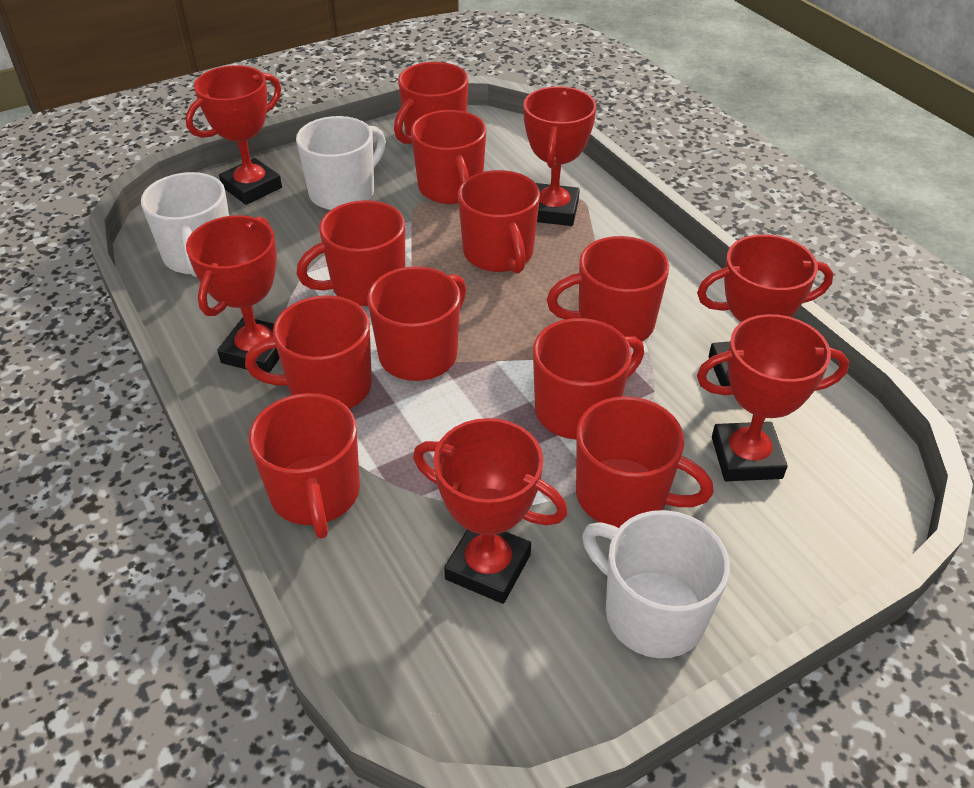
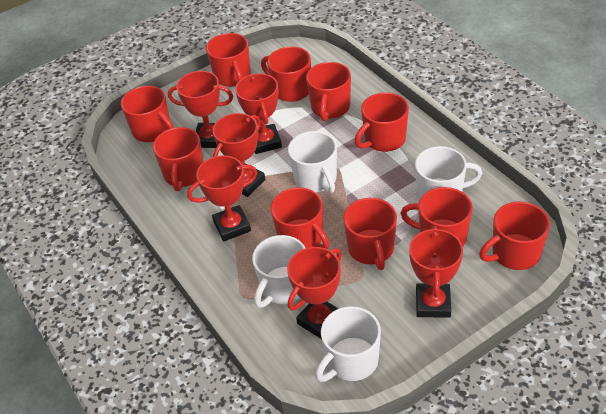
white mug: [141,172,229,277] [296,116,386,210] [582,510,730,658] = 3 -> [252,235,305,308] [288,131,337,194] [315,306,381,382] [415,146,482,201] = 4

